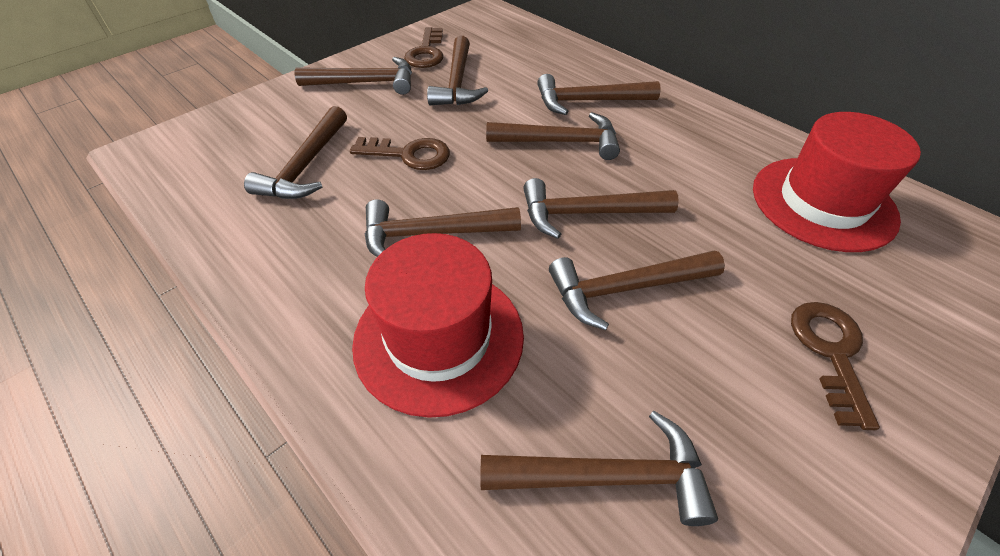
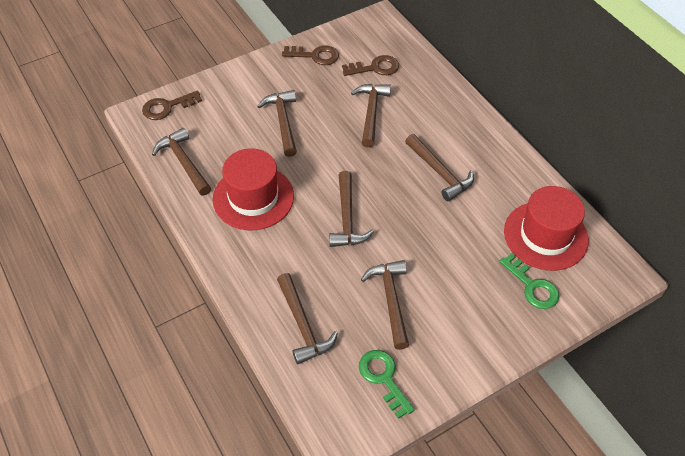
brown hammer: [244,106,347,199] [295,57,412,95] [365,200,521,257] [427,36,488,105] [480,411,718,526] [486,112,620,160] [523,178,679,239] [537,74,661,115] [549,250,725,330] = 9 -> [152,128,211,196] [257,90,297,157] [277,273,338,364] [329,171,374,247] [351,84,391,148] [361,260,409,350] [405,134,474,201] = 7
green key: none = 0 -> [359,350,415,419] [499,253,559,309] = 2

